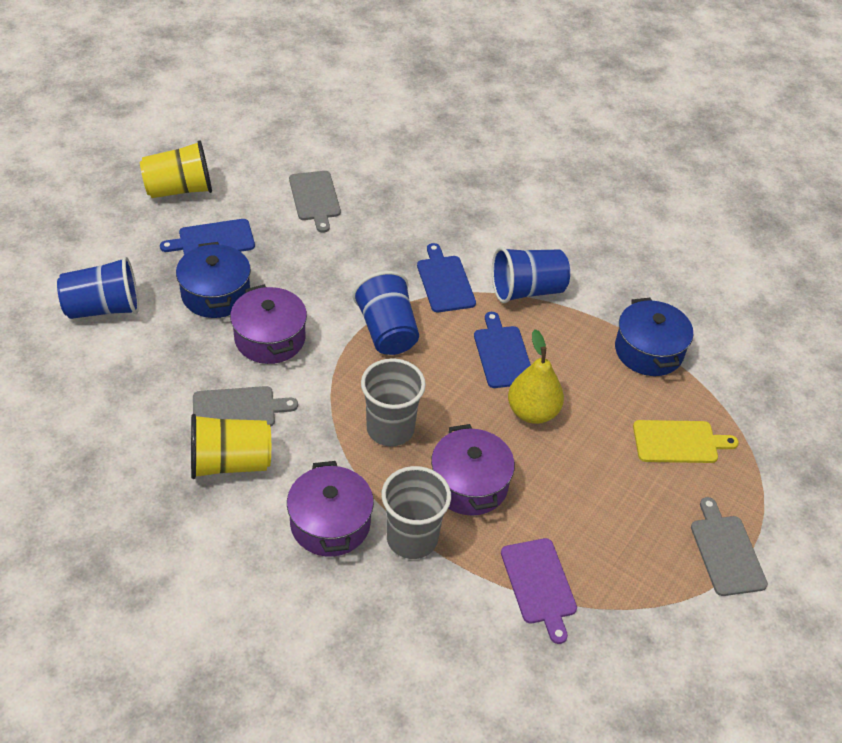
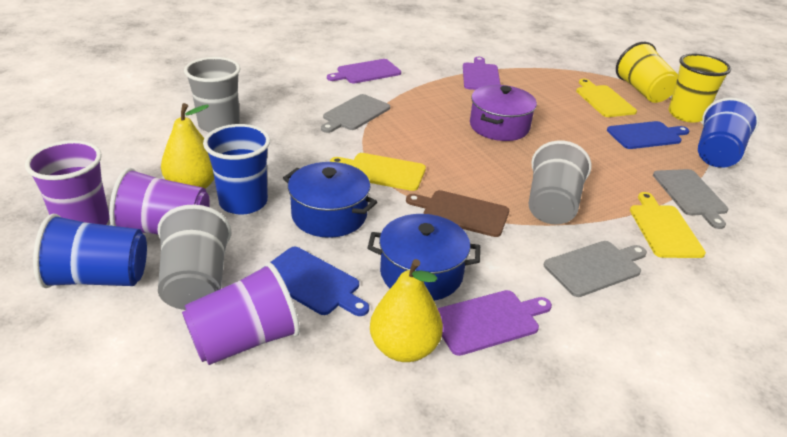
blue cutting board: [160,219,255,255] [417,243,476,312] [474,312,531,388] = 3 -> [270,247,369,316] [607,121,689,149] = 2
brown cutting board: none = 0 -> [406,190,509,237] = 1
grey cup: [361,358,426,446] [382,466,451,559] = 2 -> [157,205,231,310] [184,57,241,133] [529,140,591,224] = 3
purple cup: none = 0 -> [25,140,109,225] [109,168,210,234] [182,262,300,365] = 3
purple cutting board: [501,538,577,644] = 1 -> [327,59,401,83] [437,290,552,356] [463,57,501,90] = 3
purple pot: [230,285,307,364] [287,461,374,557] [431,424,515,516] = 3 -> [470,85,537,141] = 1
yellow cutting board: [633,420,739,463] = 1 -> [330,153,426,191] [576,79,637,117] [630,192,706,258] = 3
yellow pear: [508,329,564,424] = 1 -> [161,103,214,189] [370,259,443,362] = 2

